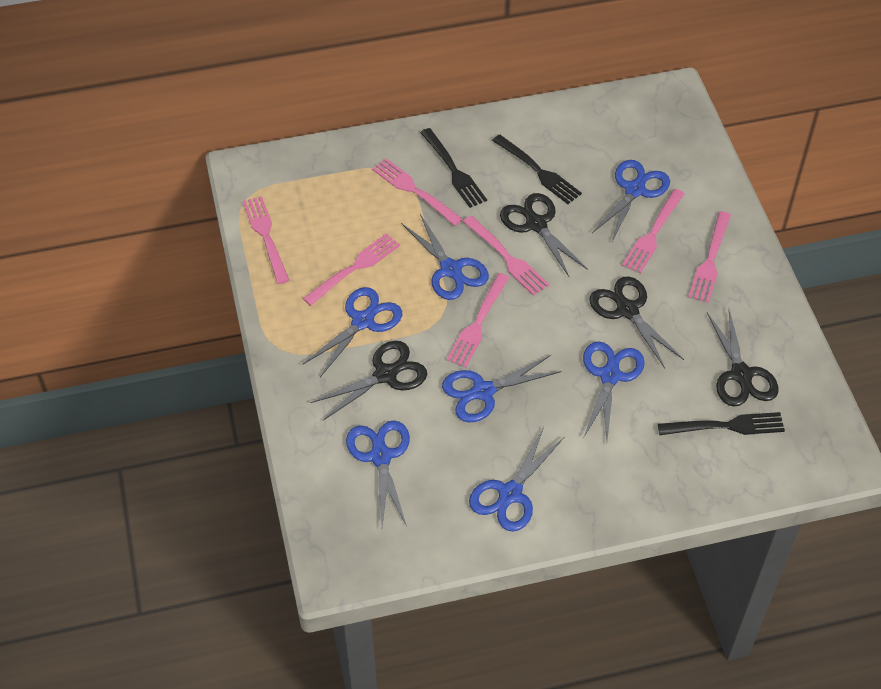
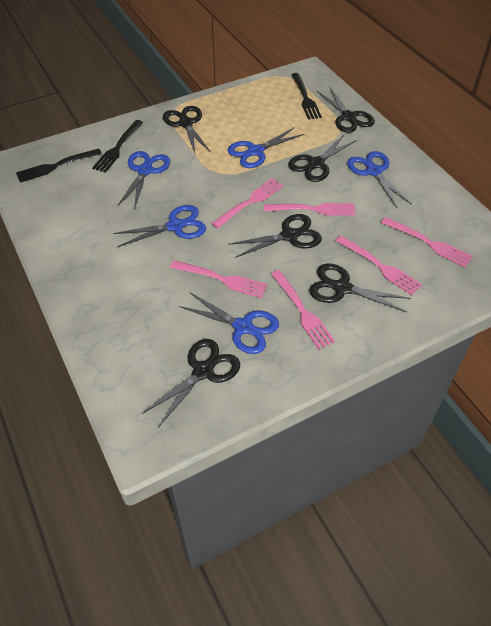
black scissors: [310,341,427,420] [500,193,588,278] [589,276,684,368] [707,310,779,407] = 4 -> [142,339,240,428] [163,106,210,153] [228,214,322,258] [288,134,357,182] [309,264,411,312] [317,87,375,133] = 6
blue scissors: [302,287,402,377] [346,420,410,526] [401,214,489,300] [442,355,562,422] [469,427,565,531] [583,341,645,440] [592,160,670,243] = 7 -> [113,205,206,247] [117,151,170,209] [179,292,279,354] [228,127,304,168] [347,151,412,208] = 5
pink fork: [243,196,289,284] [303,233,400,306] [372,159,463,226] [447,273,510,368] [463,216,549,296] [622,189,685,273] [688,211,731,303] = 7 -> [170,260,267,298] [211,178,284,228] [264,203,356,216] [271,270,335,349] [335,235,422,295] [381,217,473,267] = 6

